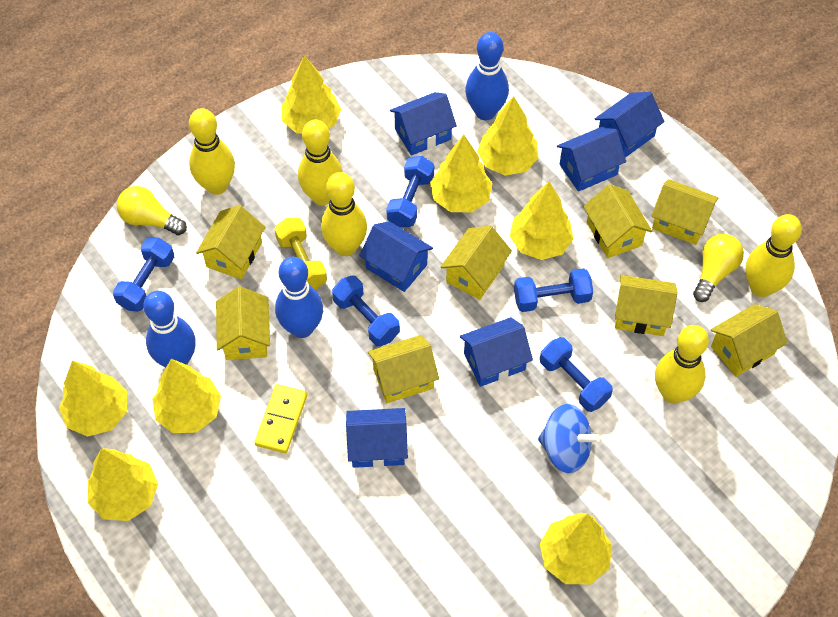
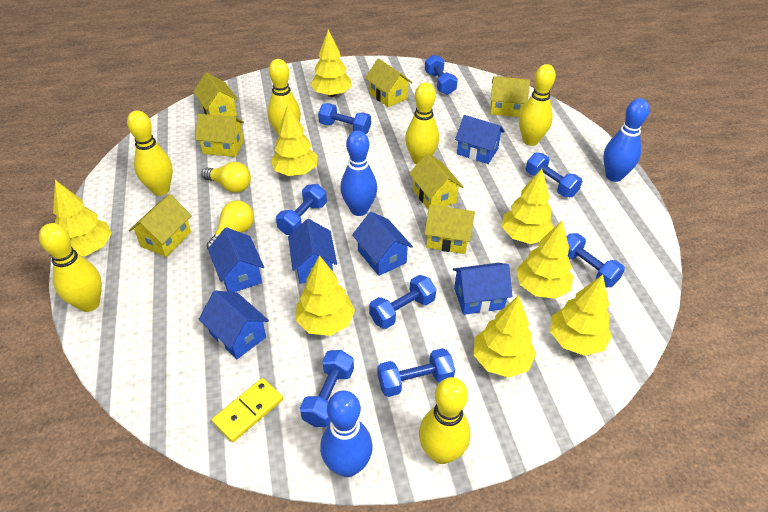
blue dumbbell: [113,238,174,311] [332,276,400,347] [386,156,434,227] [514,268,593,312] [540,337,613,412] = 5 -> [276,184,327,235] [300,350,354,427] [318,103,371,134] [369,275,436,329] [377,348,455,397] [425,54,458,95] [526,153,582,197] [566,233,625,288] = 8
blue spinning top: [538,404,600,473] = 1 -> none = 0
yellow bowling pin: [189,108,235,195] [298,119,343,205] [321,172,367,256] [655,325,709,404] [745,214,802,297] = 5 -> [39,223,102,312] [127,110,173,196] [268,59,301,136] [405,82,439,165] [419,377,471,464] [519,64,556,146] = 6
yellow dumbbell: [275,218,327,290] = 1 -> none = 0
yellow house: [196,205,265,280] [216,286,270,360] [368,335,439,403] [440,226,512,300] [583,184,652,258] [615,275,678,336] [652,179,719,245] [710,304,788,377] = 8 -> [129,194,192,257] [193,72,238,117] [195,114,244,157] [365,58,412,107] [409,153,463,209] [424,204,475,254] [490,76,530,117] = 7

